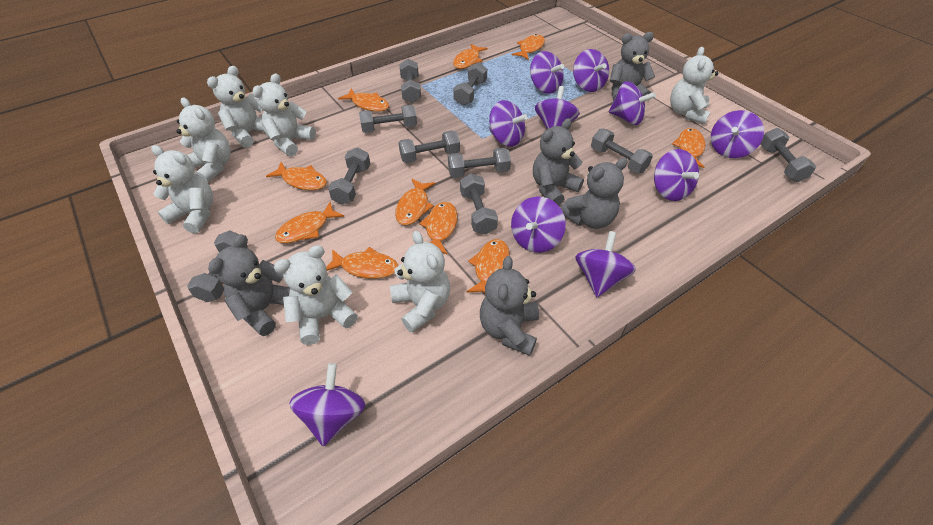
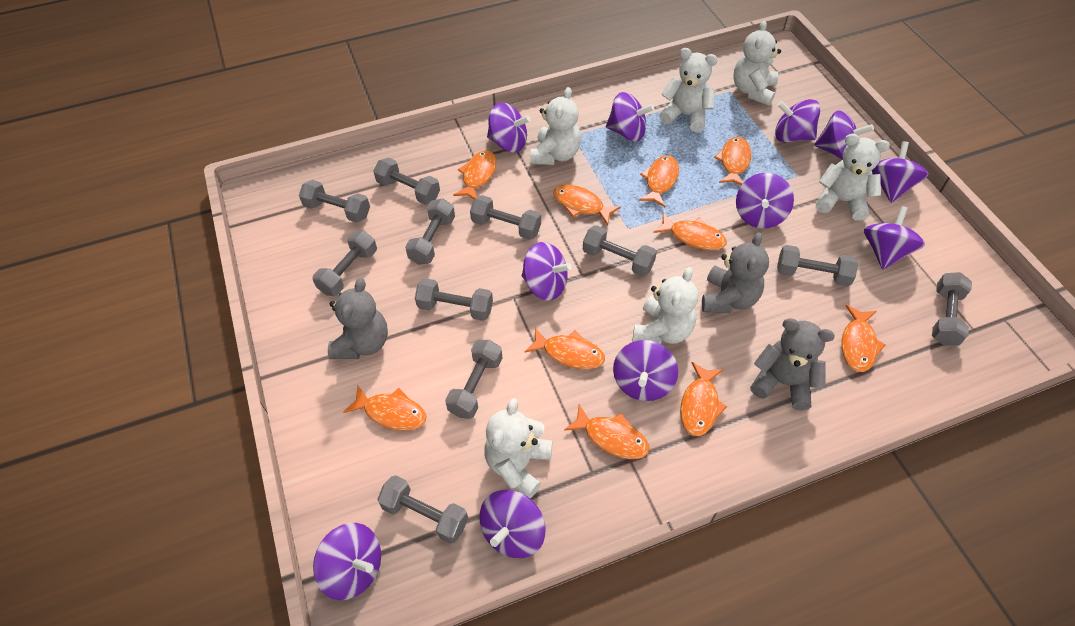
grey dumbbell: [187,231,248,302] [328,147,370,205] [359,105,417,133] [398,130,460,163] [399,59,421,103] [448,148,511,178] [453,62,487,106] [460,174,498,234] [591,128,653,173] [760,128,816,182] = 10 -> [299,180,370,223] [313,231,377,296] [373,158,440,204] [377,475,468,543] [405,198,455,265] [415,278,493,321] [445,340,502,419] [470,195,541,240] [583,225,657,276] [777,245,858,287] [932,272,972,346] = 11
grey teddy bear: [208,234,290,336] [480,256,539,356] [533,118,584,206] [561,158,628,229] [610,32,655,102] = 5 -> [328,278,388,359] [702,232,769,313] [750,318,835,411] = 3
purple spinning top: [289,363,365,446] [489,100,528,147] [511,197,566,253] [530,51,564,94] [535,86,580,129] [573,49,609,92] [575,231,636,297] [609,81,656,125] [654,149,699,201] [711,110,764,158] = 10 -> [313,523,381,600] [480,490,545,558] [487,103,531,153] [522,242,572,301] [606,92,654,141] [613,340,678,401] [736,173,794,229] [775,99,820,143] [814,111,874,160] [864,206,925,270] [872,141,928,203] = 11
white teddy bear: [151,145,213,233] [176,98,231,183] [207,66,265,148] [252,73,316,156] [274,245,358,345] [390,231,450,333] [670,47,718,124] = 7 -> [484,398,552,498] [531,87,581,165] [632,267,698,344] [659,48,718,132] [733,21,781,106] [816,134,890,221] = 6

